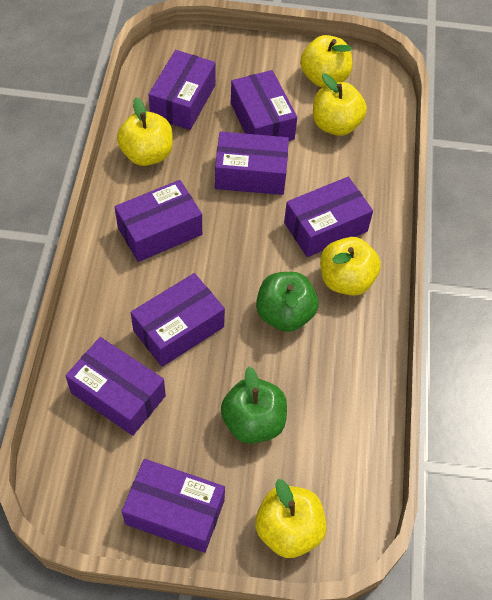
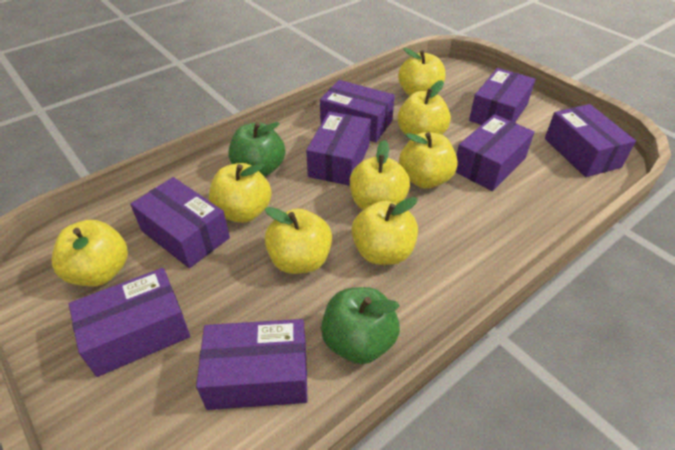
yellow apple: [117,97,173,166] [255,479,327,558] [300,35,352,87] [313,74,367,136] [320,237,381,296] = 5 -> [52,220,128,287] [209,163,272,223] [265,207,332,274] [350,140,410,210] [351,197,418,265] [398,48,445,96] [398,80,451,135] [399,132,458,188] = 8

